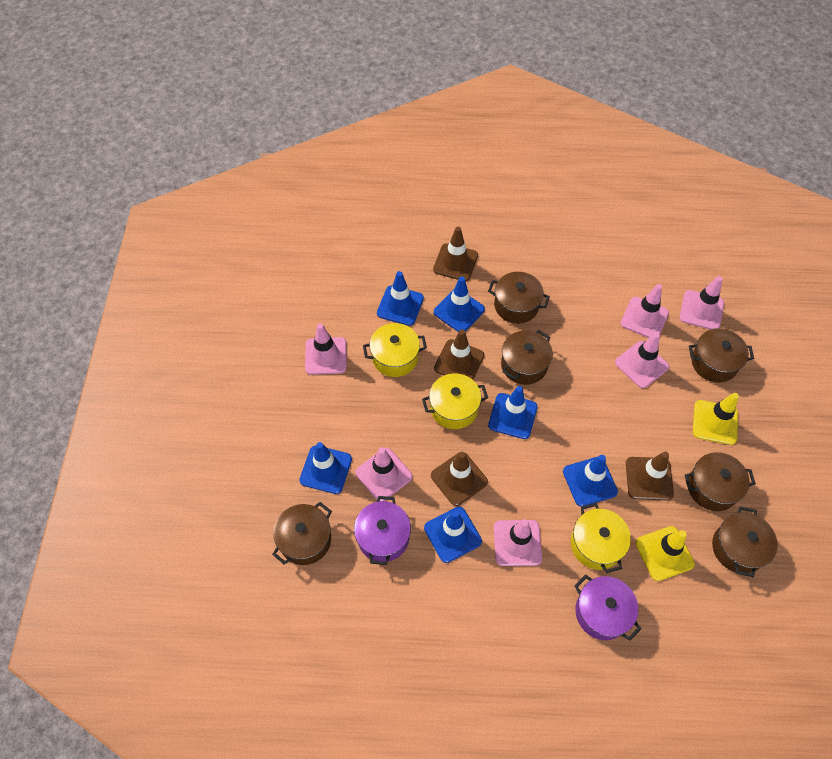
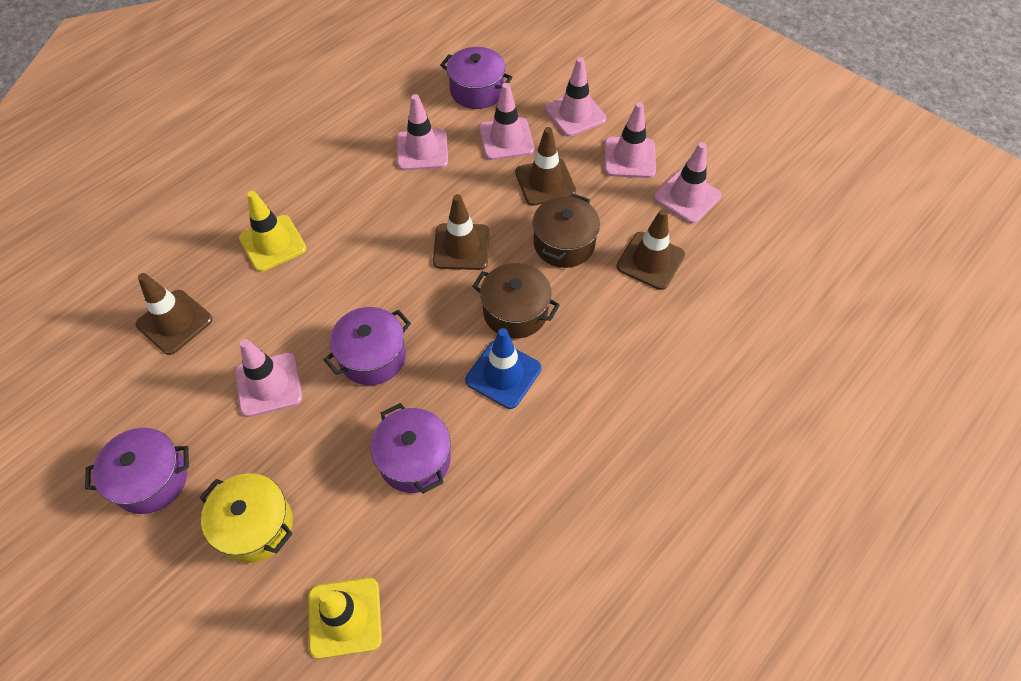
blue traffic cone: [300,442,352,494] [377,271,424,326] [424,507,482,563] [434,277,485,332] [488,386,538,439] [563,455,618,507] = 6 -> [465,328,541,409] = 1
brown pot: [272,502,332,565] [488,272,550,324] [501,330,553,385] [685,452,756,511] [689,328,754,383] [712,507,778,577] = 6 -> [472,263,560,339] [532,193,600,268] = 2
purple pot: [354,496,411,565] [574,574,641,641] = 2 -> [85,428,189,514] [324,307,411,385] [371,403,451,493] [440,47,513,109] = 4
yellow pot: [363,323,427,377] [422,373,488,429] [571,503,631,573] = 3 -> [200,473,293,563] = 1

